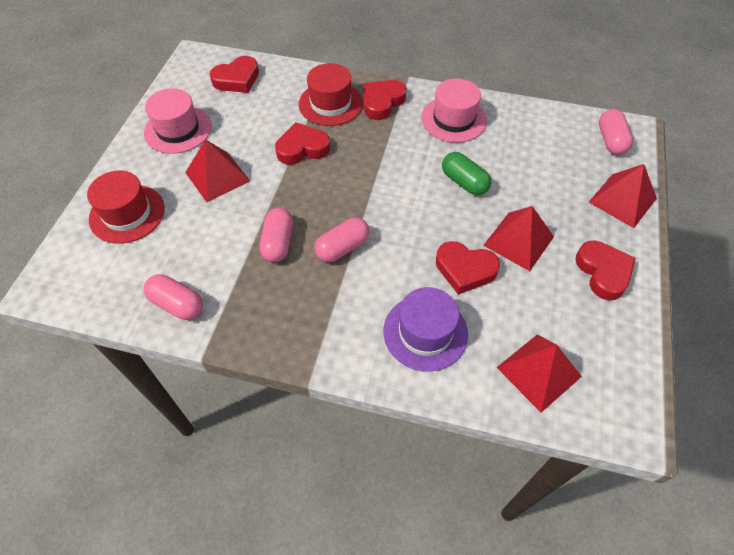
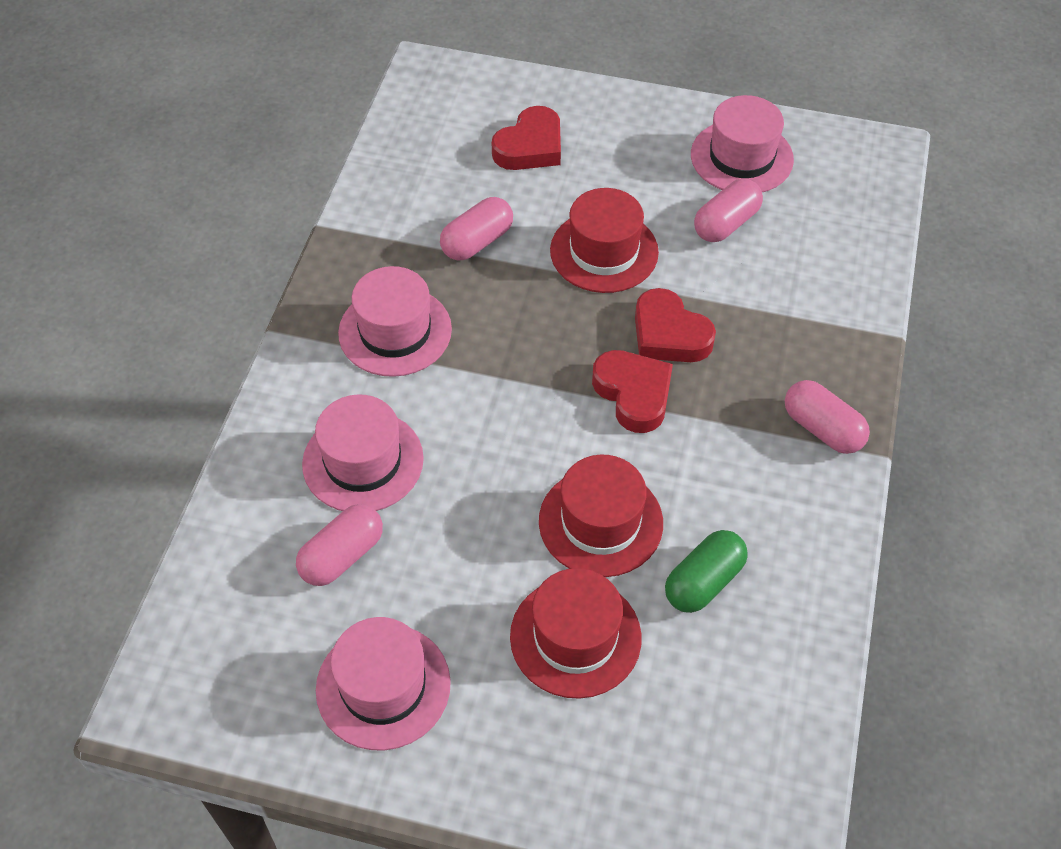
pink hat: [144,88,212,154] [421,78,487,143] = 2 -> [302,394,424,511] [316,617,451,750] [338,266,452,377] [691,95,794,192] = 4
purple hat: [383,287,468,372] = 1 -> none = 0
red hat: [87,171,165,243] [299,63,363,126] = 2 -> [510,568,642,699] [539,455,663,577] [550,188,659,293] = 3
red heart: [209,56,259,93] [275,122,330,165] [363,80,406,120] [436,241,500,294] [575,241,636,300] = 5 -> [492,106,561,170] [592,350,673,433] [635,288,716,362] = 3
red pyramid: [185,139,250,202] [483,206,554,271] [496,335,582,412] [589,164,657,228] = 4 -> none = 0

